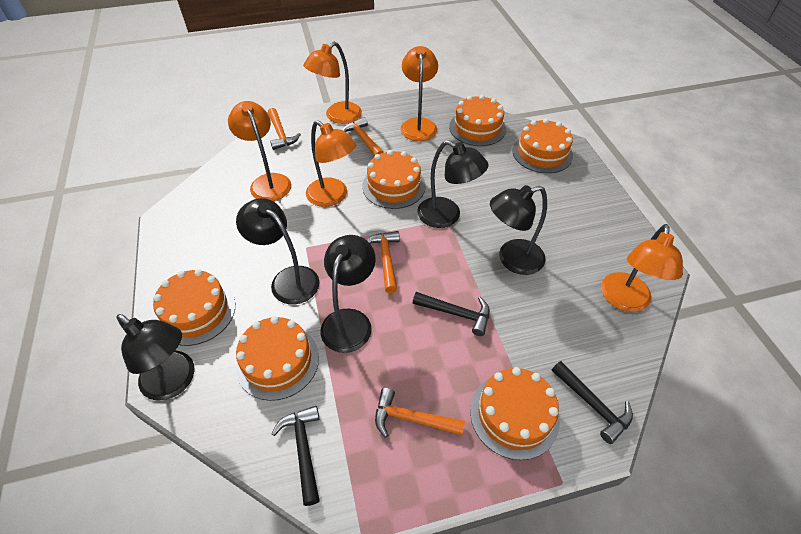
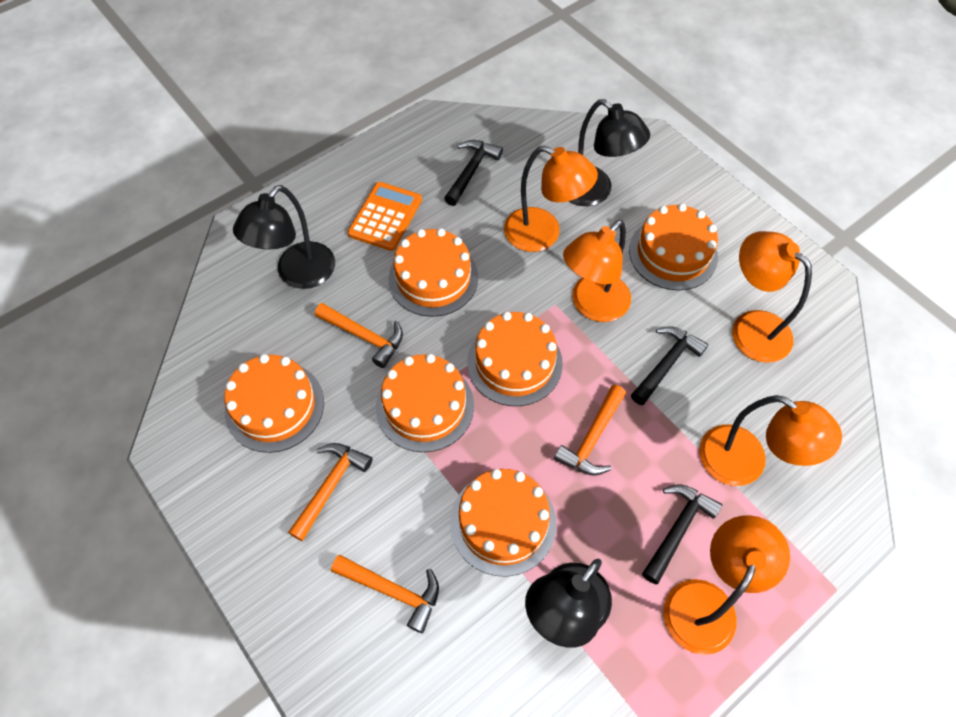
black lamp: [116,314,195,401] [236,198,320,305] [321,235,376,353] [417,140,489,228] [490,185,547,275] = 5 -> [233,185,335,289] [525,559,612,648] [569,99,650,206] = 3
orange calculator: none = 0 -> [347,182,422,251] = 1

